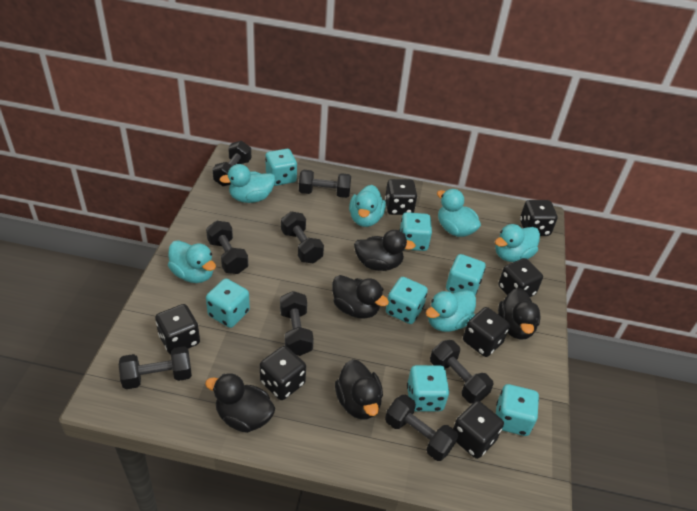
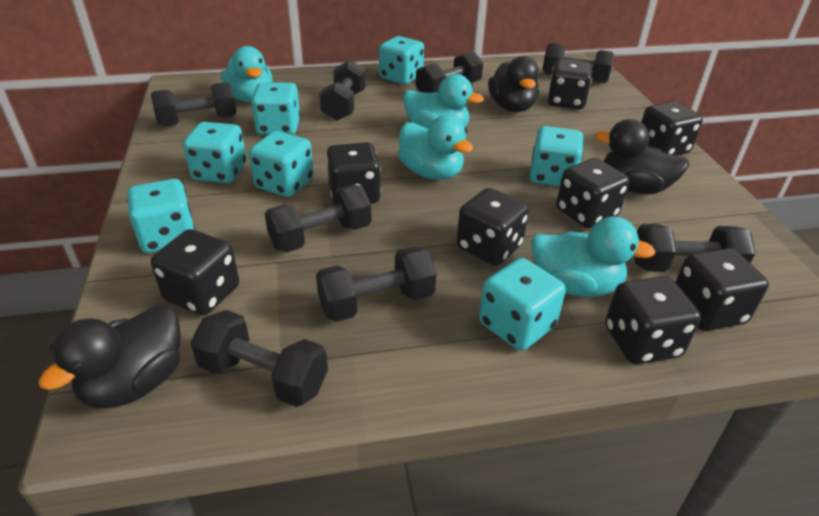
black dice: [155,304,200,355] [260,346,306,400] [385,179,417,215] [453,401,504,459] [463,307,510,357] [498,258,543,297] [520,200,557,236] = 7 -> [151,229,239,315] [326,142,381,204] [457,188,529,266] [548,59,592,109] [556,158,629,228] [605,276,701,364] [642,101,703,156] [676,248,769,331] = 8
black duck: [205,373,275,433] [332,275,389,319] [335,359,383,420] [354,230,416,271] [498,288,541,340] = 5 -> [38,305,181,408] [488,56,539,112] [594,119,690,194] = 3
turquoise duck: [168,240,216,283] [220,164,275,203] [349,185,386,227] [426,290,476,332] [437,189,481,237] [495,224,540,262] = 6 -> [221,46,273,103] [398,115,473,180] [403,74,484,129] [531,216,656,297] = 4

